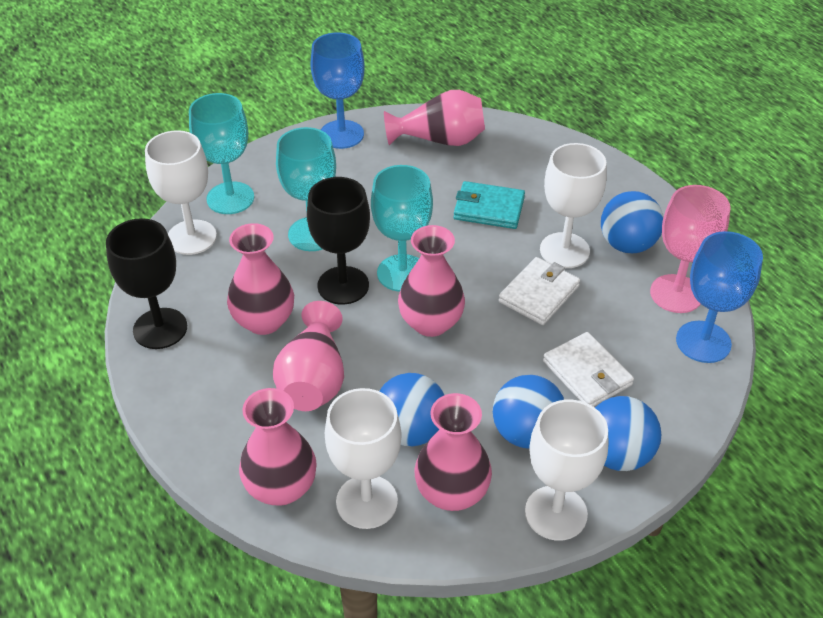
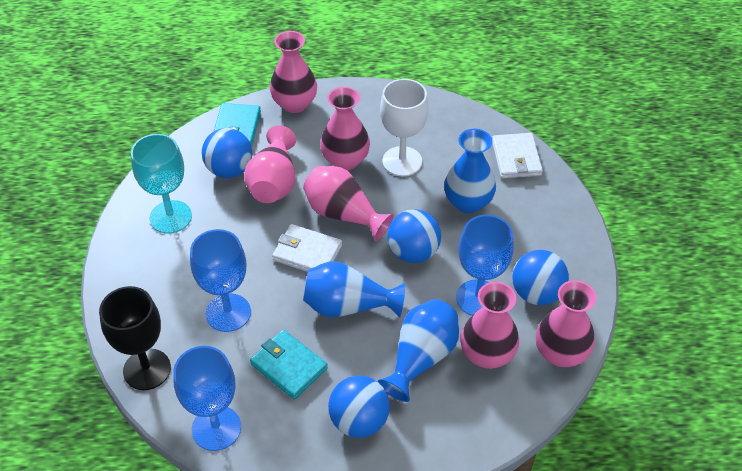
black goblet: [106,218,187,349] [307,177,370,305] = 2 -> [99,286,171,390] = 1
blue goblet: [310,33,365,149] [676,231,763,363] = 2 -> [173,346,241,451] [190,229,251,332] [456,215,514,316] = 3
blue vase: none = 0 -> [303,261,405,317] [378,299,459,402] [444,129,496,213] = 3
pink goblet: [650,185,731,313] = 1 -> none = 0
turquoise goblet: [189,93,254,214] [276,127,336,251] [371,165,433,292] = 3 -> [131,134,192,234] = 1
turquoise wallet: [454,181,525,229] = 1 -> [213,103,261,147] [250,330,328,399] = 2
white goblet: [145,130,217,255] [325,388,402,529] [525,399,608,541] [540,143,607,268] = 4 -> [380,79,428,176] = 1

